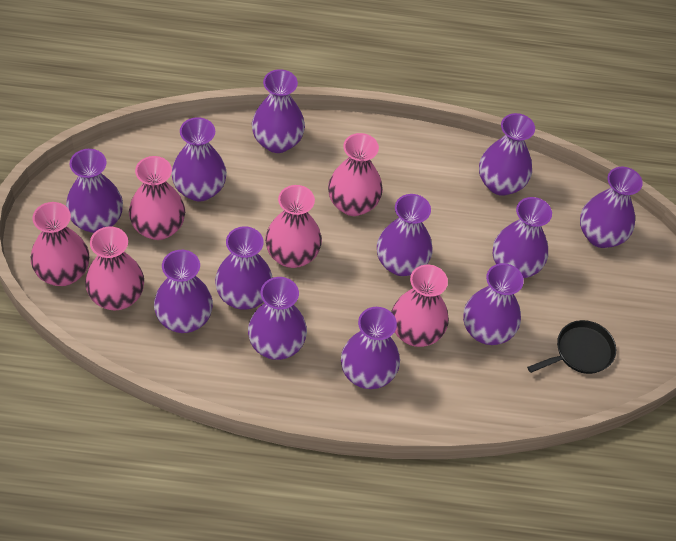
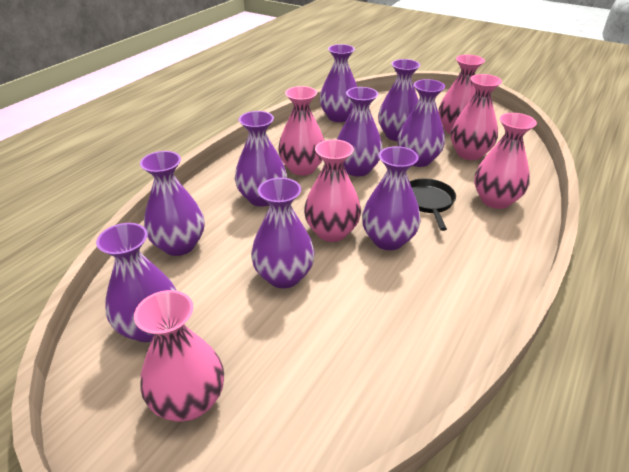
purple vase: [66,149,123,233] [154,250,213,333] [171,117,227,202] [215,226,273,310] [248,277,307,360] [252,69,305,153] [341,307,400,389] [377,194,433,276] [463,263,524,345] [479,113,535,196] [493,197,552,278] [580,167,643,248] = 12 -> [96,223,177,342] [140,151,204,256] [235,111,287,207] [251,178,315,288] [319,44,357,122] [337,87,383,176] [362,146,421,250] [378,59,420,141] [398,79,445,167] = 9

